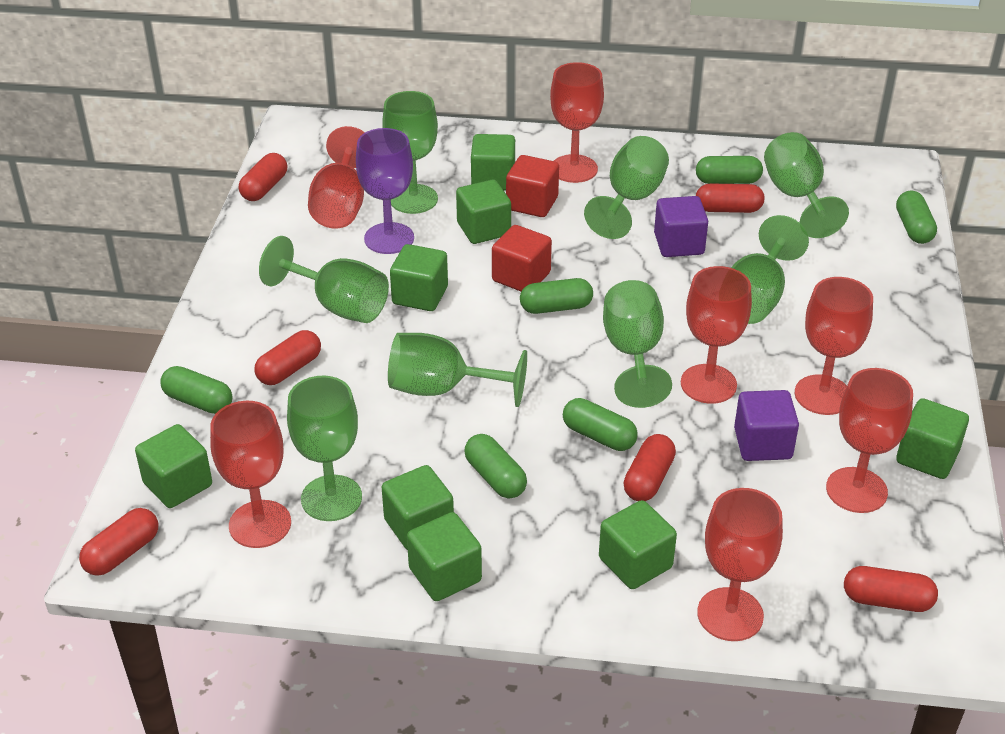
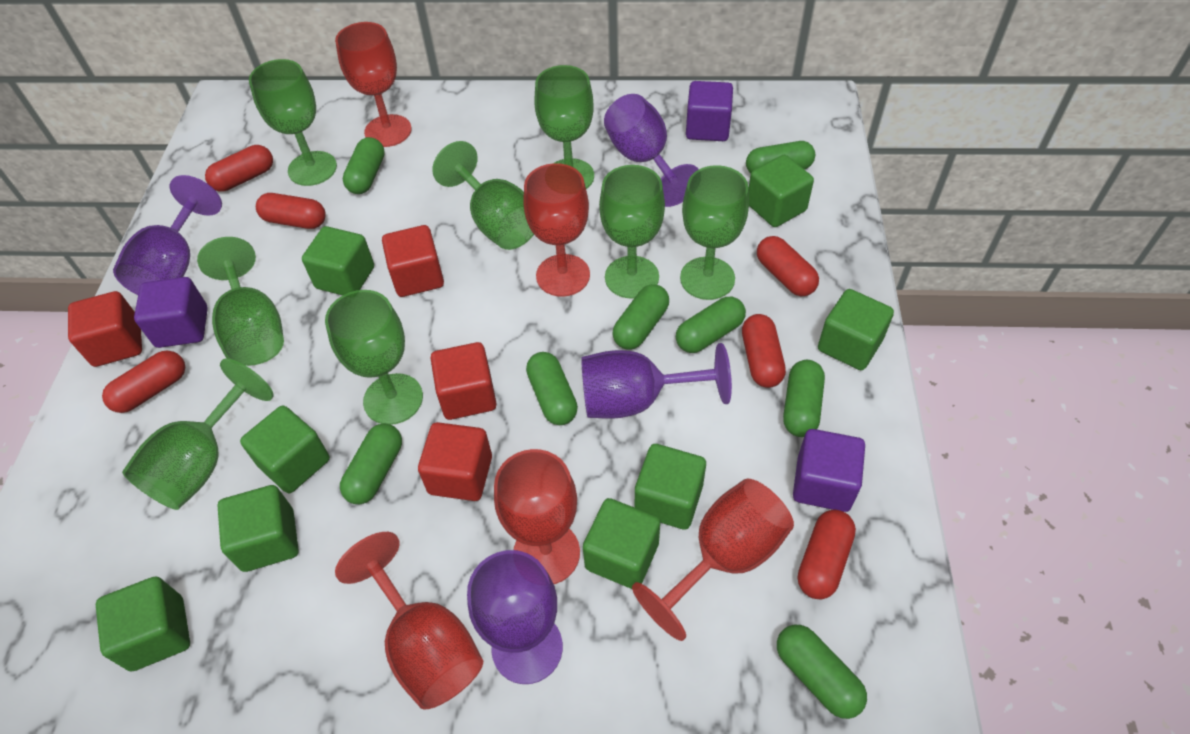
green capsule: [160,366,232,414] [464,434,527,499] [520,278,593,314] [563,398,638,451] [696,156,763,184] [896,190,937,244] = 6 -> [340,423,402,504] [343,137,385,194] [526,352,578,425] [613,284,669,350] [676,297,746,353] [746,141,815,173] [777,625,867,719] [783,360,825,437] = 8
purple cube: [654,196,708,257] [734,390,799,461] = 2 -> [134,277,208,348] [686,81,733,141] [793,429,865,512] = 3
purple goblet: [356,128,414,254] = 1 -> [113,175,222,295] [467,550,563,684] [581,343,732,419] [604,94,699,207] = 4
red cube: [492,225,552,291] [506,155,559,217] = 2 -> [68,291,142,367] [382,225,444,297] [418,422,492,501] [430,342,497,420] = 4
red goblet: [210,401,291,548] [308,126,365,229] [550,62,604,183] [681,266,752,404] [697,488,783,641] [795,277,873,415] [826,368,913,513] = 7 -> [335,22,412,147] [335,532,483,710] [494,449,580,584] [523,163,590,297] [632,479,794,641] = 5

